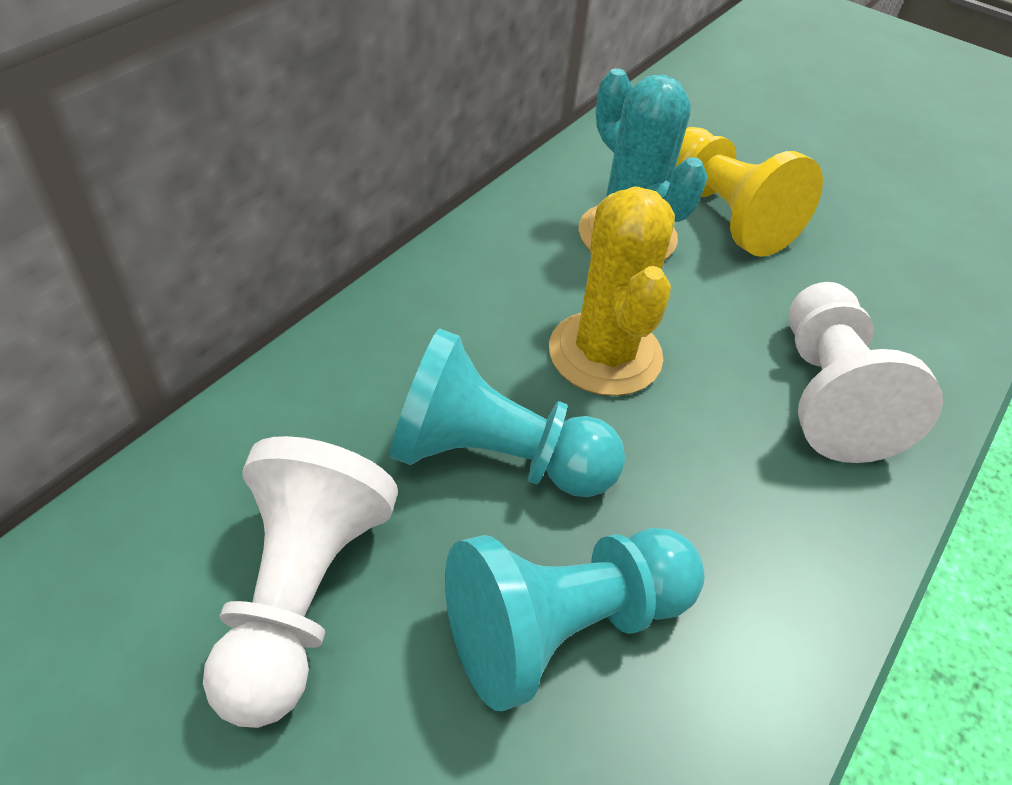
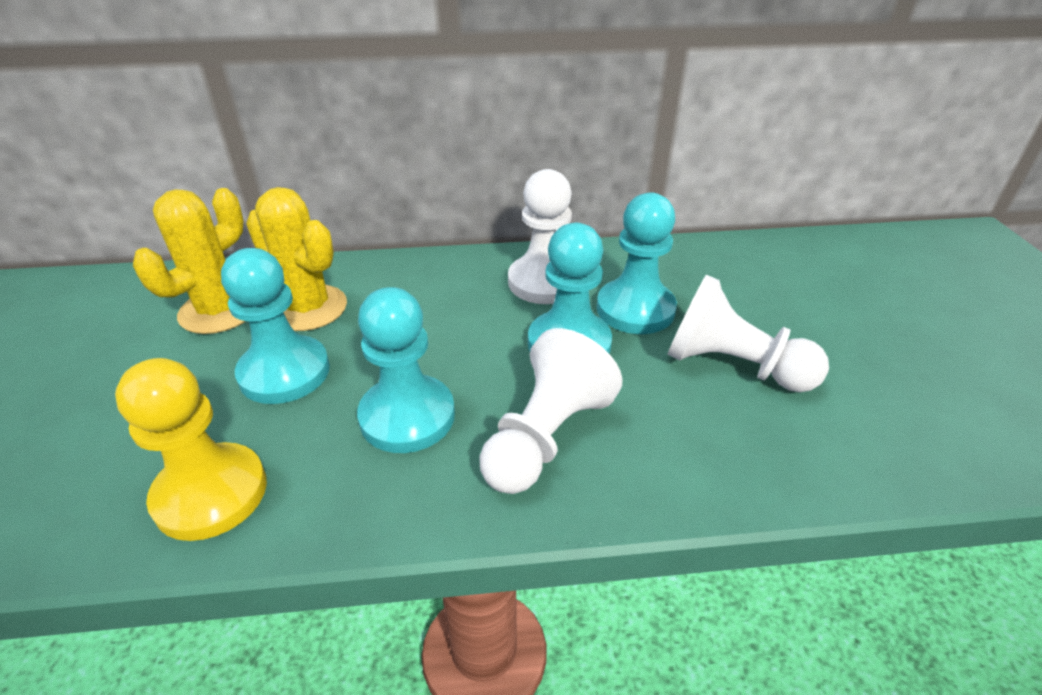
turquoise cactus: [579,68,708,259] = 1 -> none = 0
turquoise pawn: [390,328,625,497] [445,528,704,711] = 2 -> [221,248,330,404] [357,287,455,453] [528,223,612,354] [597,192,677,334] = 4
white pawn: [203,436,398,728] [789,282,943,463] = 2 -> [479,328,622,494] [508,169,572,304] [667,275,829,392] = 3
yellow cactus: [549,186,675,396] = 1 -> [133,188,246,334] [246,187,347,331] = 2

